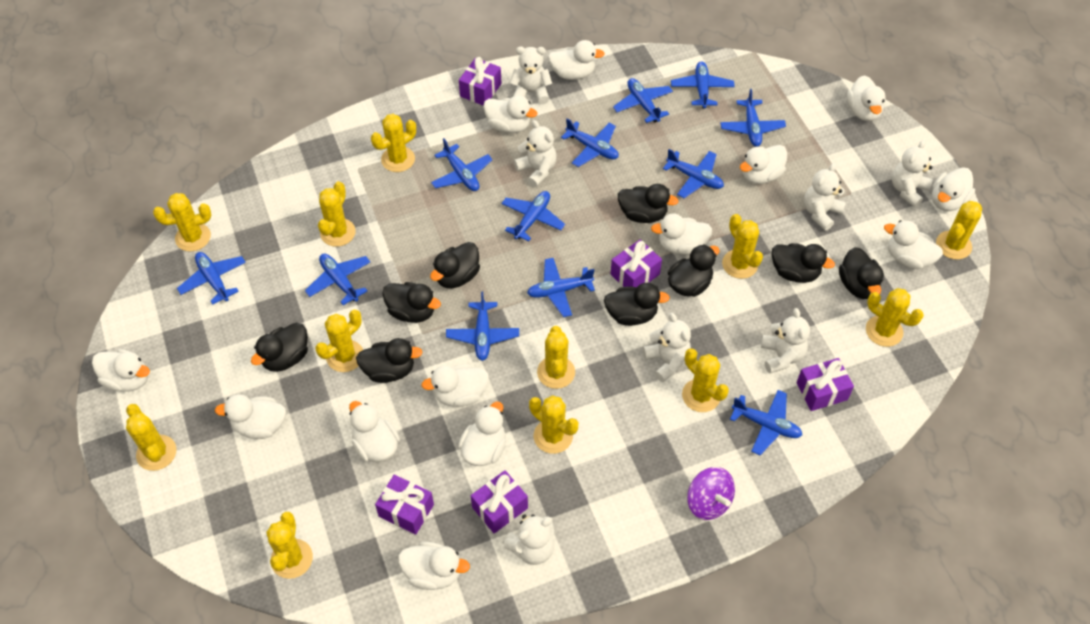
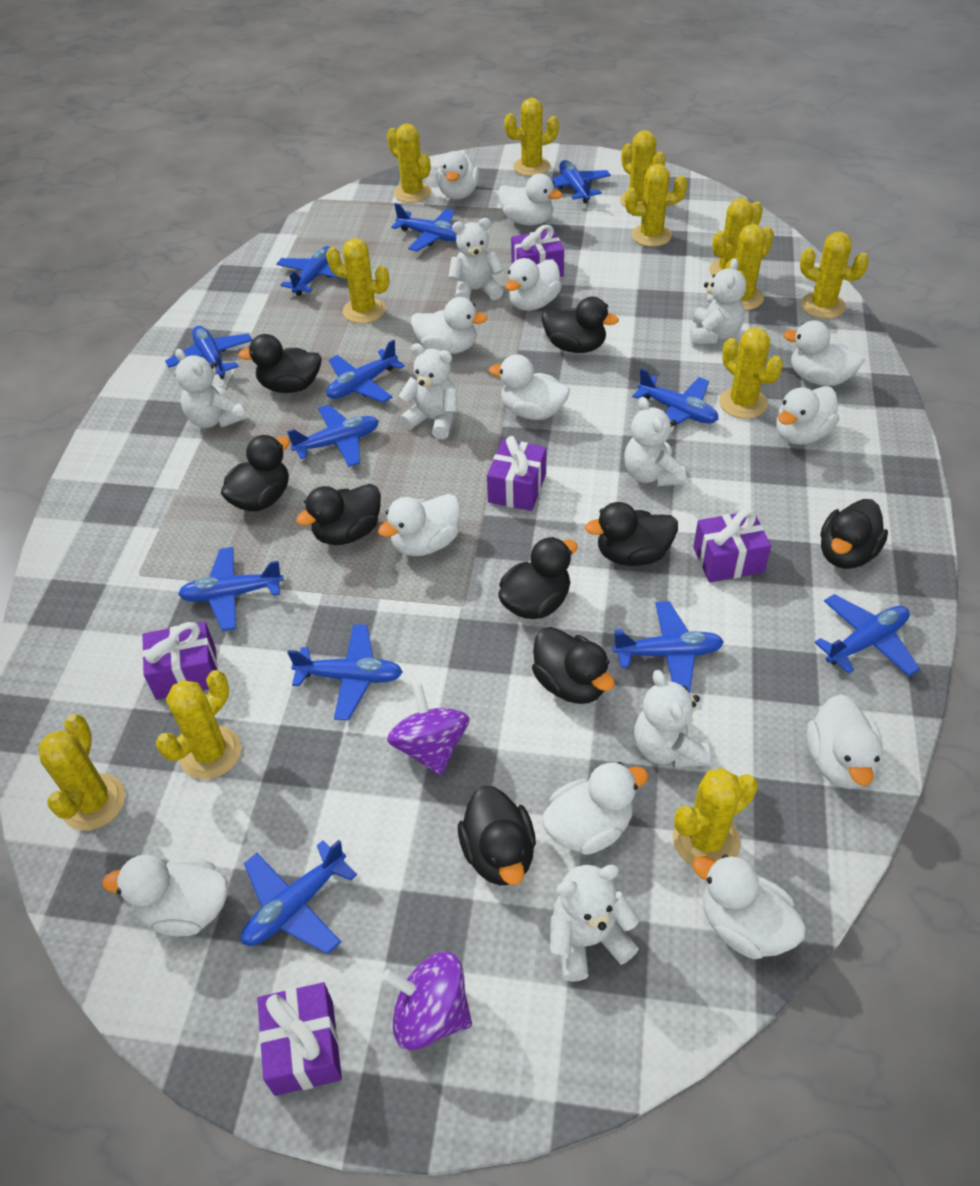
purple spinning top: [687,467,735,520] = 1 -> [382,952,472,1050] [387,684,469,776] = 2
white duck: [92,349,150,392] [215,394,286,439] [349,401,400,462] [398,542,470,590] [421,365,489,407] [458,401,506,466] [483,95,537,133] [548,40,605,80] [651,213,712,255] [740,145,787,184] [847,75,885,121] [884,220,943,269] [932,167,975,211] = 13 -> [102,855,228,936] [378,494,460,556] [411,297,487,354] [437,151,480,200] [489,354,570,420] [498,174,563,226] [505,258,562,311] [542,762,649,855] [692,854,806,959] [776,386,839,445] [783,320,865,386] [807,694,883,789] = 12

